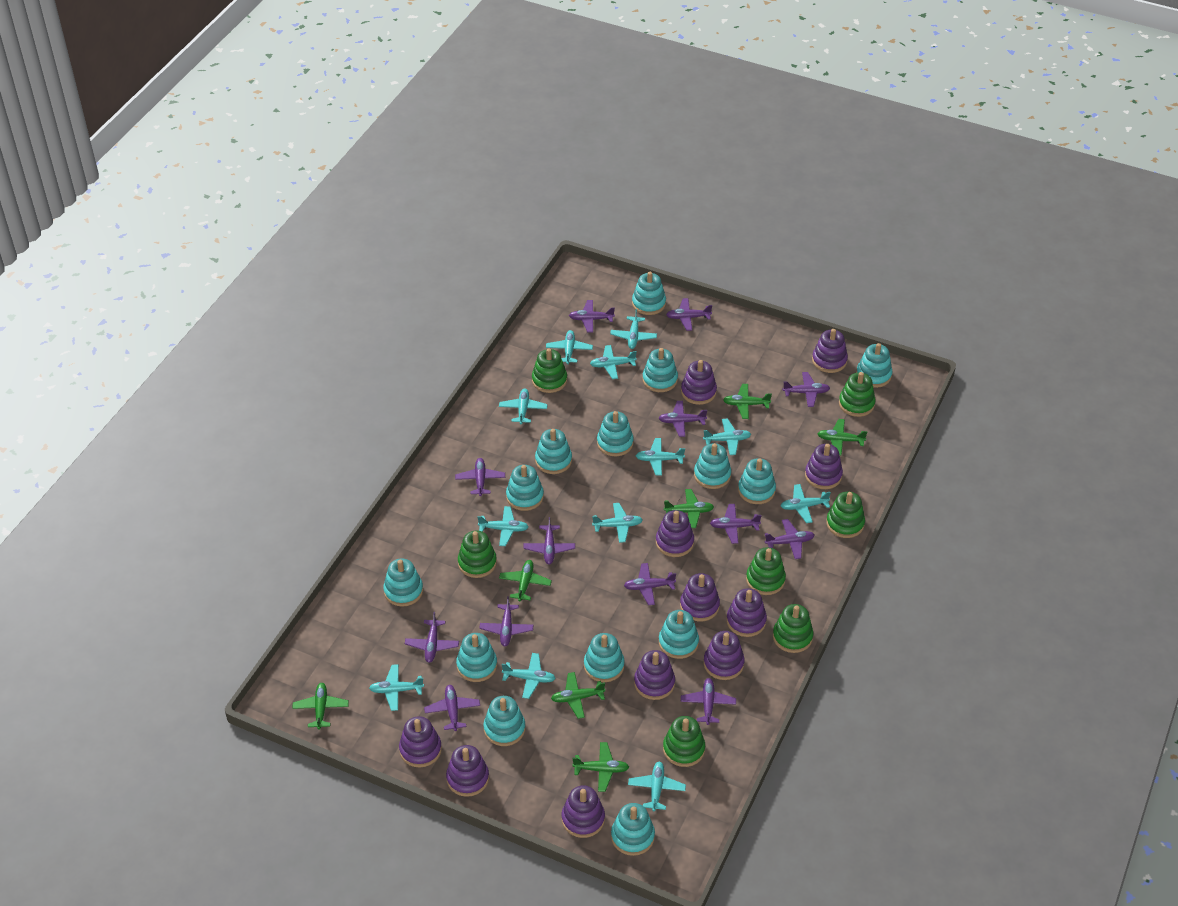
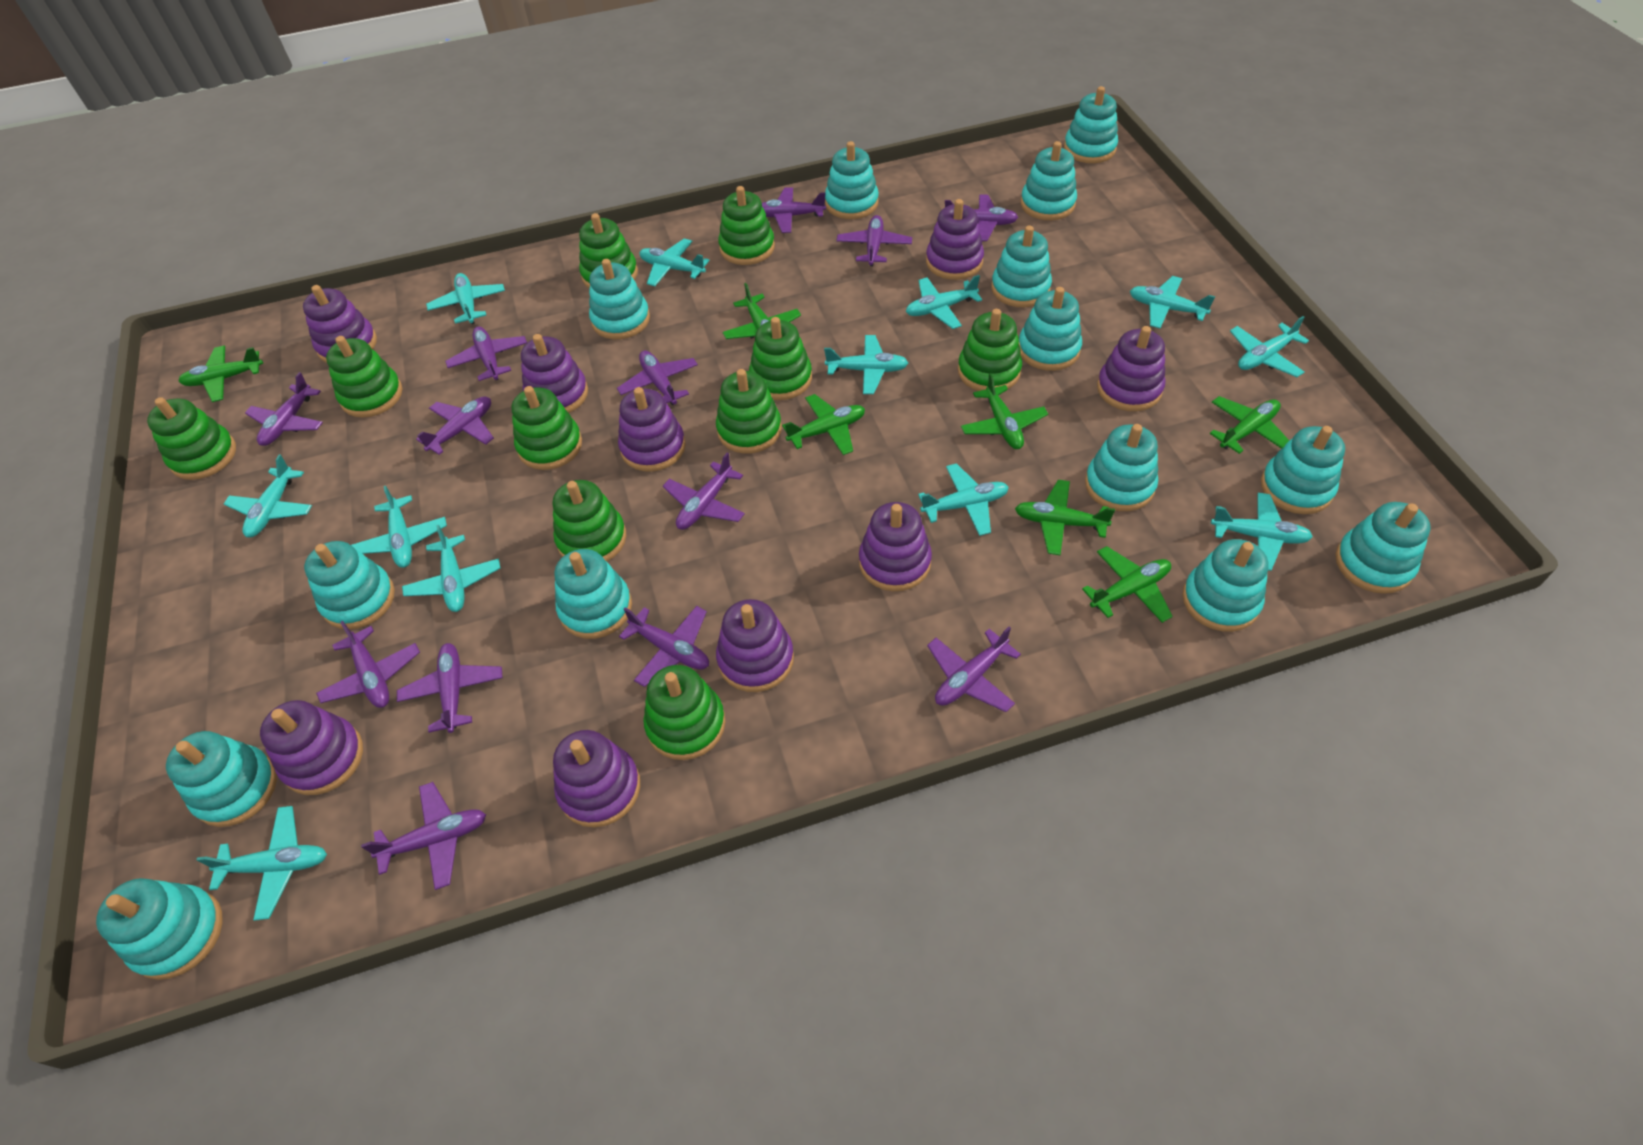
green stacking toy: [458,530,497,578] [532,348,567,393] [663,716,705,767] [746,547,786,595] [773,604,813,653] [826,491,865,538] [839,372,875,417] = 7 -> [147,397,236,480] [326,336,402,418] [512,386,582,470] [553,480,626,562] [579,213,638,289] [643,665,726,760] [716,369,782,454] [718,186,775,265] [749,317,812,400] [958,309,1022,391] = 10
purple stacking toy: [399,716,442,768] [446,745,489,797] [562,786,605,838] [634,650,675,700] [656,510,694,557] [680,573,720,621] [681,360,717,405] [704,631,745,680] [726,588,767,637] [805,444,843,489] [812,329,848,373] = 11 -> [260,700,363,795] [303,285,377,363] [521,334,588,413] [553,730,640,827] [618,387,686,472] [716,599,794,692] [859,502,932,591] [926,199,984,280] [1097,326,1165,411] = 9

